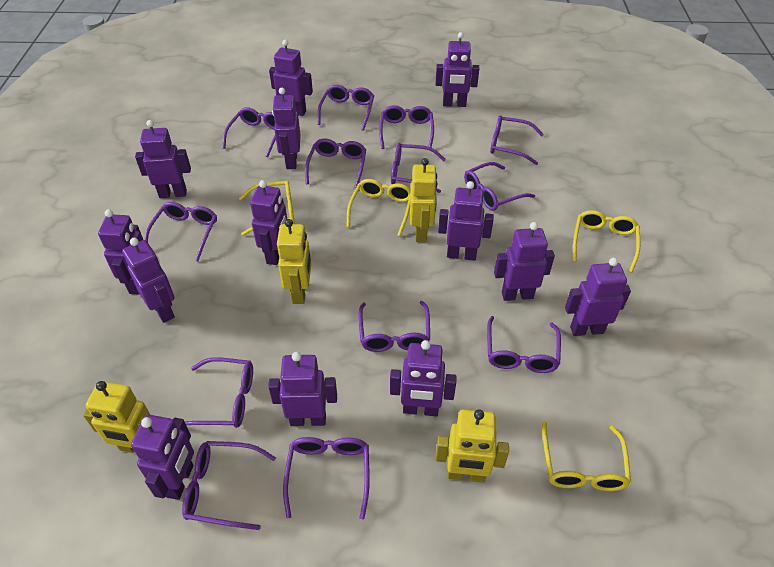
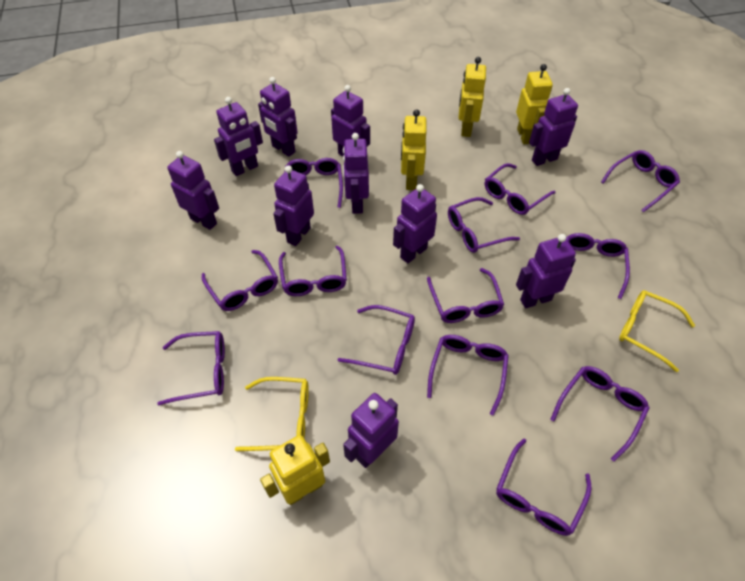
purple robot: [98,209,143,295] [122,238,175,323] [131,414,194,500] [135,120,191,198] [250,180,287,265] [268,352,337,426] [269,40,313,116] [272,88,301,169] [390,340,457,416] [436,32,479,107] [438,181,494,261] [494,222,555,301] [565,258,631,336] = 13 -> [167,151,219,230] [214,97,263,176] [258,77,298,157] [273,165,314,246] [331,85,370,157] [343,133,369,214] [343,393,399,468] [393,184,437,263] [516,234,576,308] [529,88,578,166] = 10
yellow glasses: [239,181,295,236] [347,179,411,237] [542,421,631,491] [573,210,640,273] = 4 -> [235,377,309,451] [619,290,695,372] = 2

